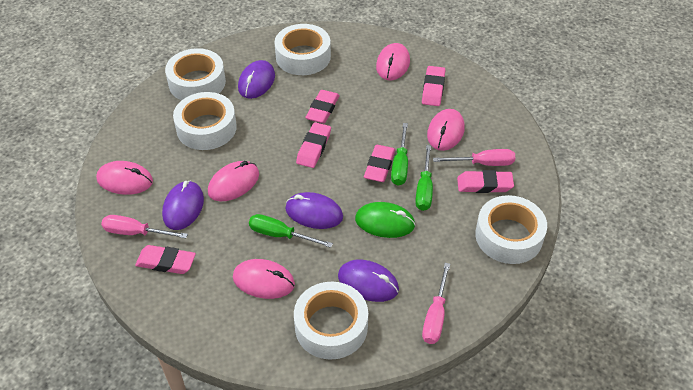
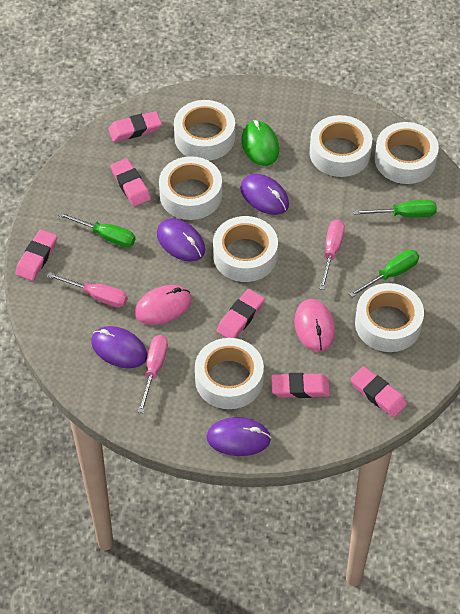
pink mouse: [96,161,153,195] [208,161,259,201] [233,259,295,299] [376,43,410,80] [427,109,465,151] = 5 -> [135,285,192,325] [294,299,335,352] = 2
white tape: [165,48,226,100] [173,92,237,150] [274,24,331,75] [294,282,368,360] [475,195,547,264] = 5 -> [159,156,222,220] [174,100,235,161] [195,338,264,409] [213,216,278,282] [309,115,372,177] [355,283,424,352] [375,122,439,184] = 7

